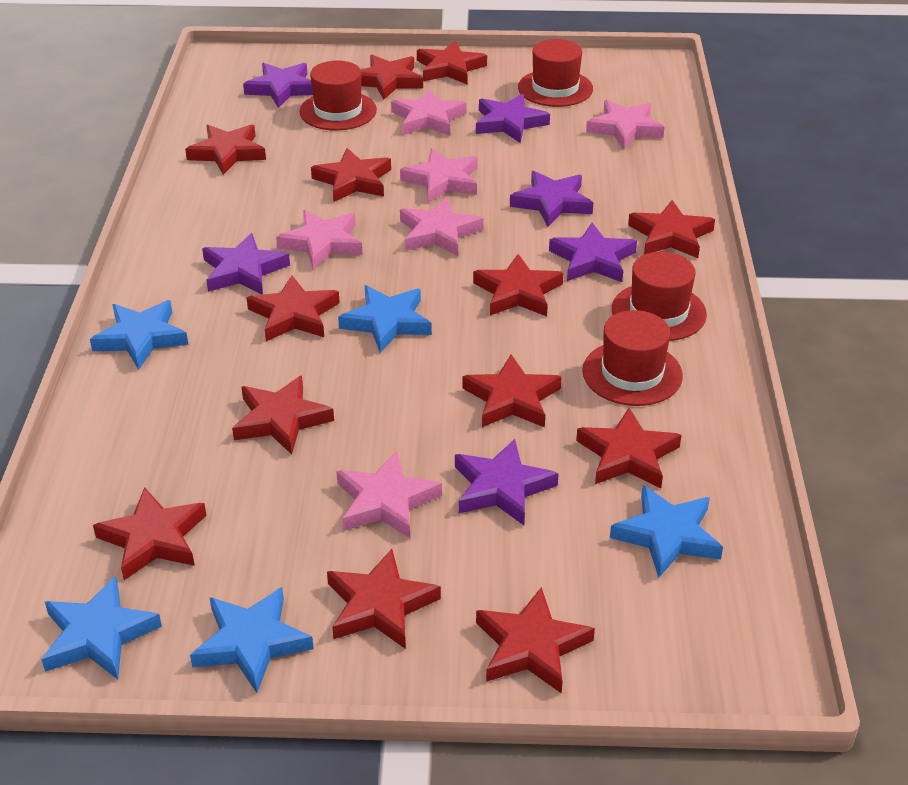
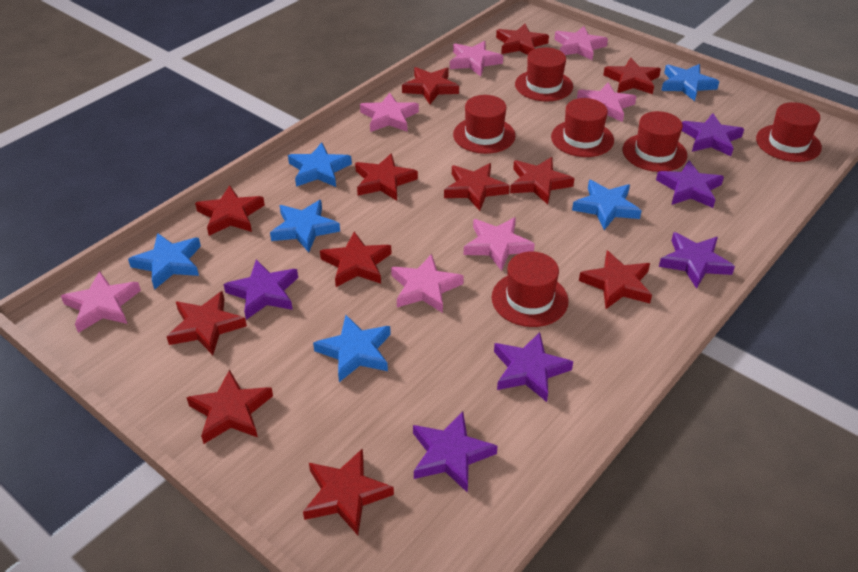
blue star: [41,576,162,679] [90,300,188,370] [190,587,314,693] [338,285,432,353] [610,485,723,578] = 5 -> [128,233,201,290] [270,200,340,252] [288,142,352,187] [313,315,391,382] [572,180,642,230] [661,64,719,101] = 6
pink star: [276,210,363,270] [336,451,442,538] [391,89,467,136] [400,148,478,203] [400,197,483,256] [586,100,665,149] = 6 -> [61,271,141,333] [360,93,419,132] [391,254,464,313] [450,41,503,76] [464,217,535,271] [554,26,608,60] [577,83,637,122] = 7
red hat: [299,61,377,130] [518,39,593,107] [582,310,683,406] [612,252,707,341] = 4 -> [453,95,516,154] [492,251,568,327] [515,47,573,102] [551,98,614,157] [623,111,687,172] [756,102,822,162] = 6
red star: [93,487,207,580] [185,124,266,175] [232,375,334,455] [246,276,340,341] [311,148,391,202] [327,549,441,649] [361,55,423,100] [417,41,487,84] [463,354,562,427] [473,254,563,316] [476,587,595,694] [576,408,681,488] [628,200,715,258] = 13 -> [166,291,247,355] [186,369,273,444] [195,185,265,236] [303,448,394,535] [320,232,392,287] [355,153,418,201] [402,67,459,104] [444,163,510,211] [496,24,549,55] [510,157,575,204] [579,251,652,309] [603,58,661,94] = 12

